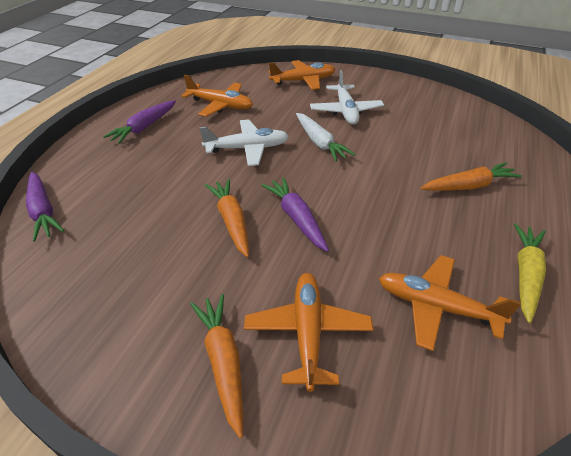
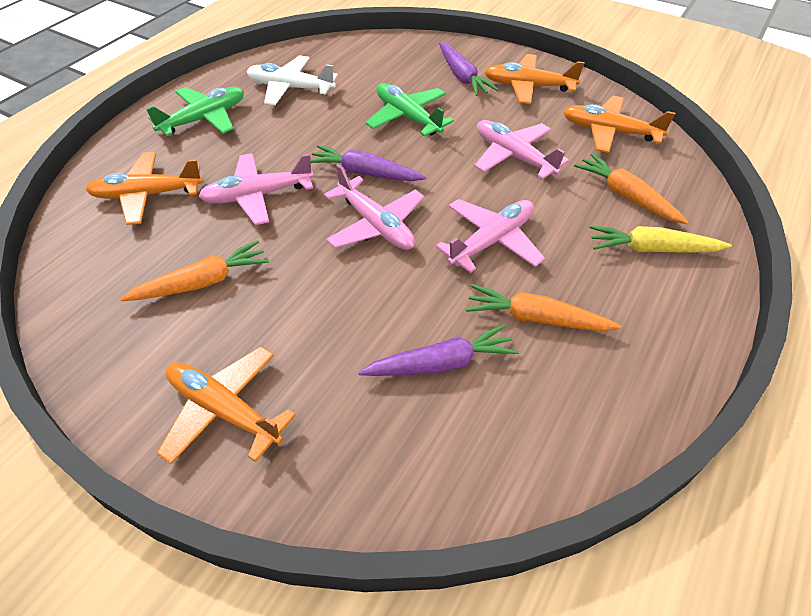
green plane: none = 0 -> [146,87,244,136] [365,83,454,137] = 2
pink plane: none = 0 -> [198,153,314,225] [324,164,424,250] [436,199,545,273] [474,120,569,179] = 4
white carrot: [296,113,355,162] = 1 -> none = 0
white plane: [199,119,289,166] [310,70,384,125] = 2 -> [247,55,338,105] = 1

